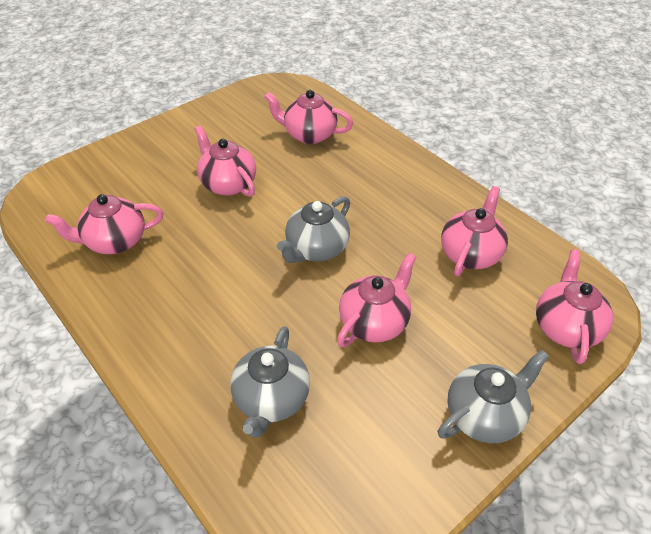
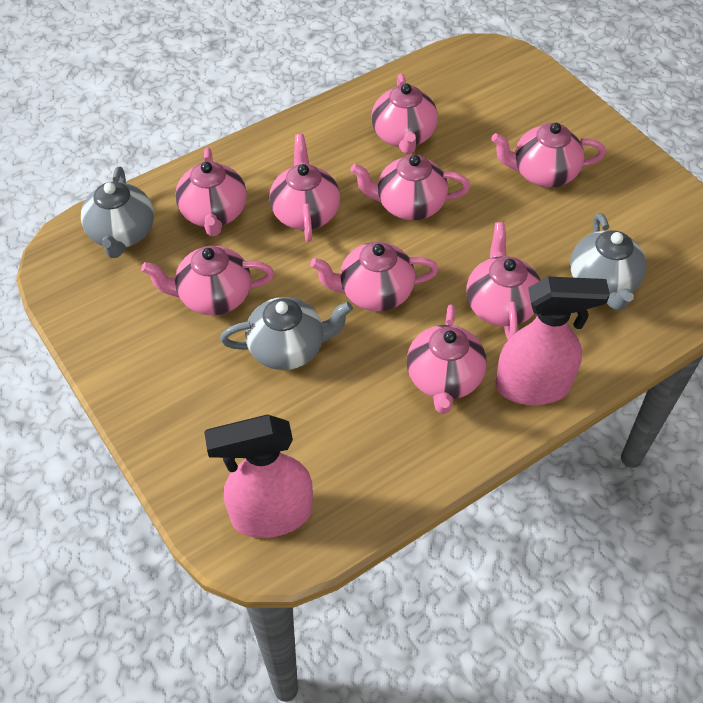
pink spray bottle: none = 0 -> [204,414,313,538] [495,276,610,405] = 2
pink teapot: [45,194,163,254] [194,125,256,197] [264,90,353,144] [337,253,416,347] [441,186,508,276] [536,250,613,364] = 6 -> [141,246,274,315] [175,148,247,236] [269,134,340,242] [310,242,439,311] [351,155,470,220] [371,73,438,154] [407,304,487,414] [466,222,541,340] [491,123,606,187] = 9

